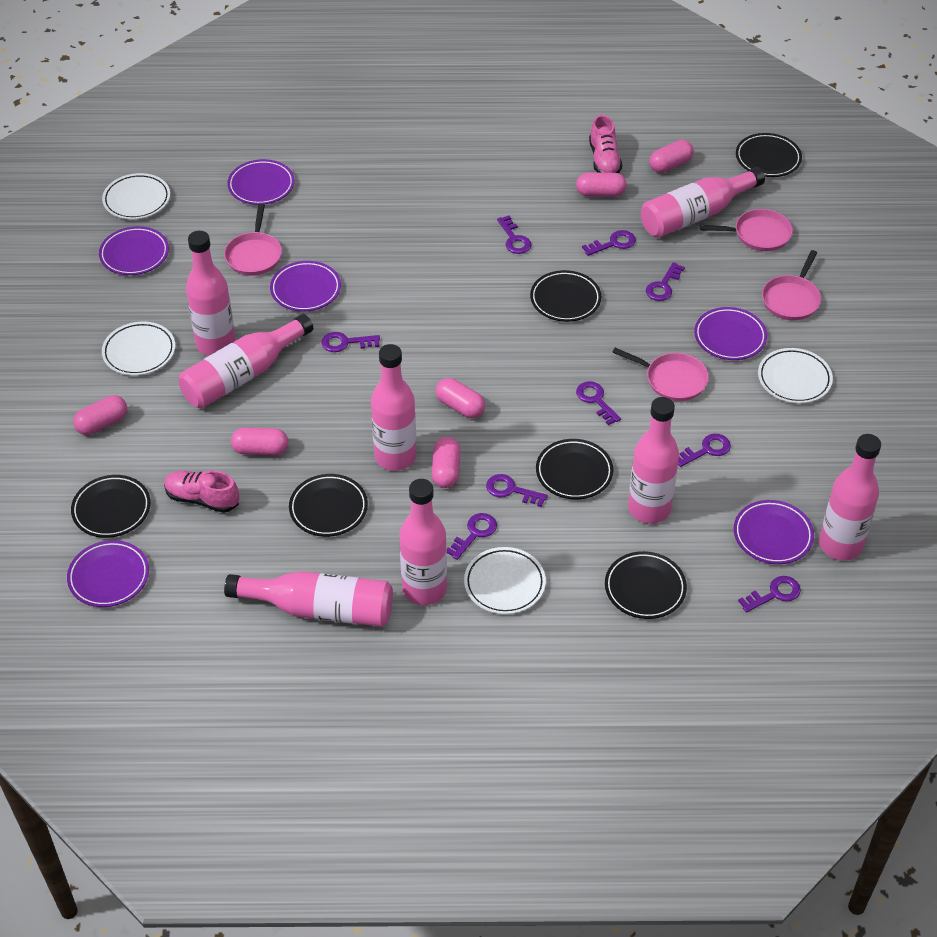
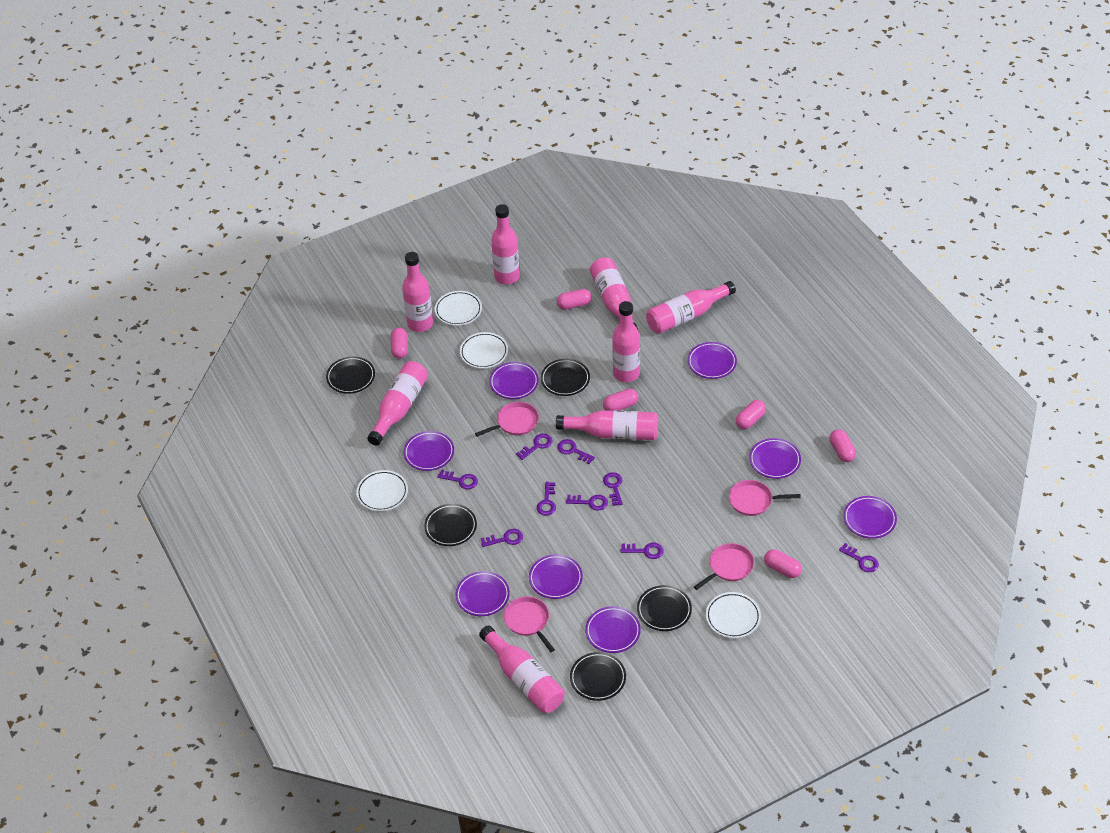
black plate: [71,475,151,538] [289,474,368,537] [530,270,601,322] [536,439,613,499] [605,551,687,619] [736,133,802,177] = 6 -> [326,356,375,394] [424,504,477,546] [541,359,590,396] [570,652,626,701] [637,585,692,631] = 5
pink shoe: [164,471,239,513] [589,115,622,173] = 2 -> none = 0
purple plate: [67,540,149,607] [99,226,169,275] [227,159,295,205] [270,261,341,312] [694,307,767,360] [734,500,814,564] = 6 -> [404,431,454,471] [455,571,510,616] [489,362,539,399] [529,554,583,599] [585,606,641,653] [688,342,737,379] [749,438,801,479] [843,496,897,539] = 8

